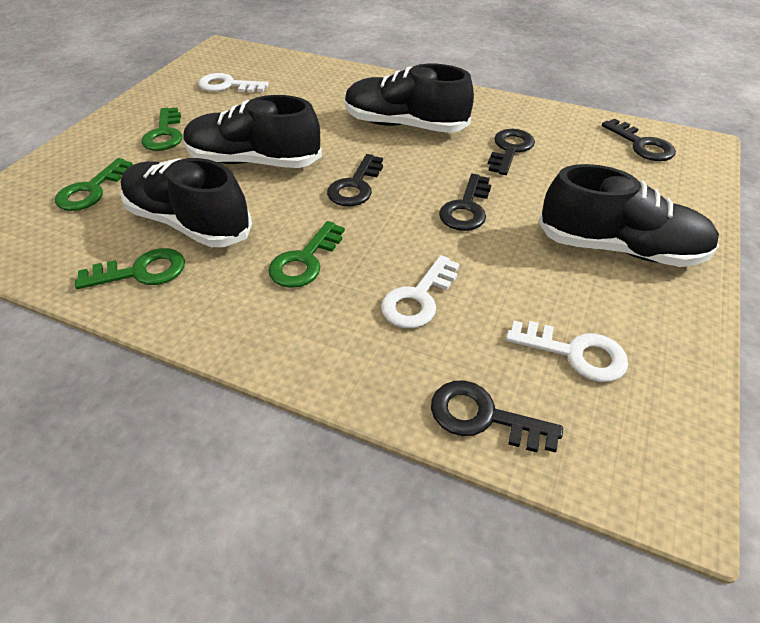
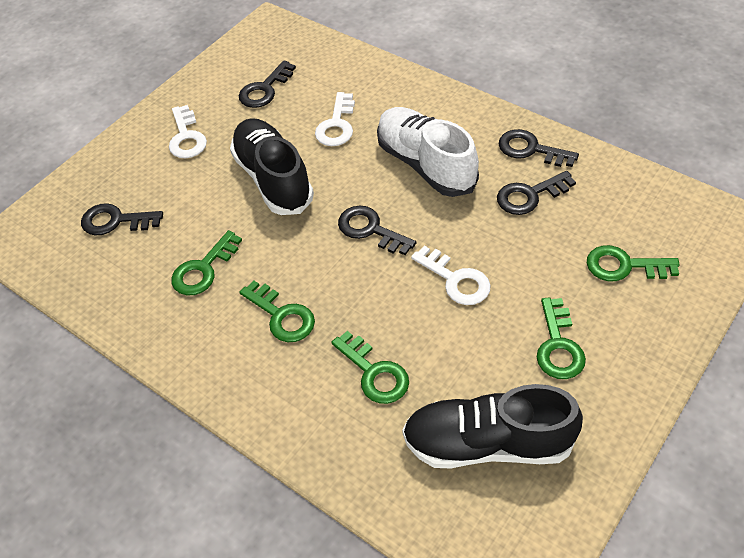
black shoe: [120,158,252,247] [183,95,322,168] [345,64,474,133] [538,164,719,267] = 4 -> [230,118,314,215] [402,384,583,468] = 2
green key: [55,158,133,211] [75,248,185,289] [141,108,182,151] [268,221,345,288] = 4 -> [171,230,242,295] [239,281,315,342] [331,331,409,404] [537,297,586,379] [587,245,680,281] = 5
white shoe: none = 0 -> [377,107,479,197] = 1

